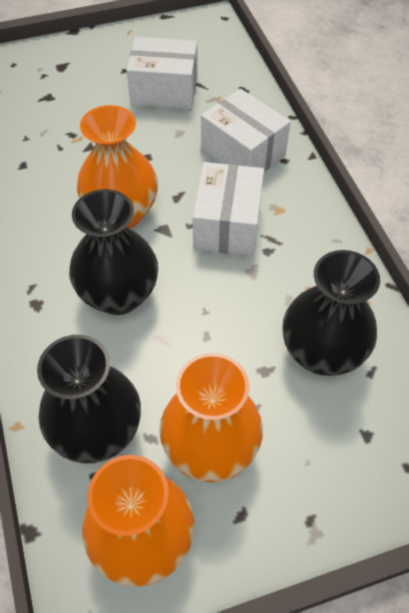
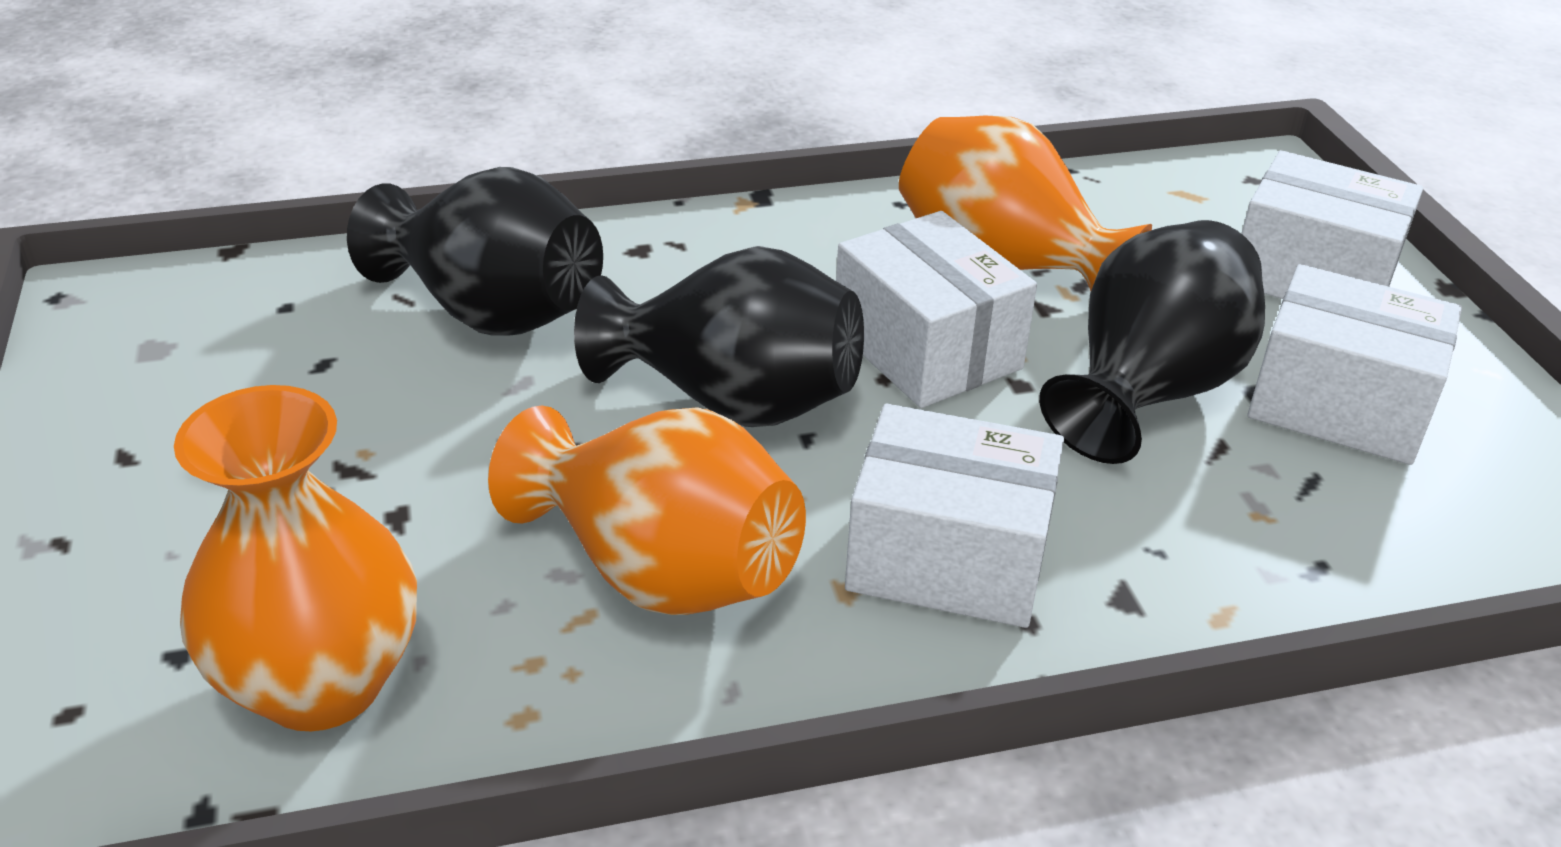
white box: [126,37,198,109] [193,162,264,256] [201,89,291,171] = 3 -> [836,211,1037,408] [845,404,1064,628] [1241,150,1423,299] [1247,264,1462,465] = 4

